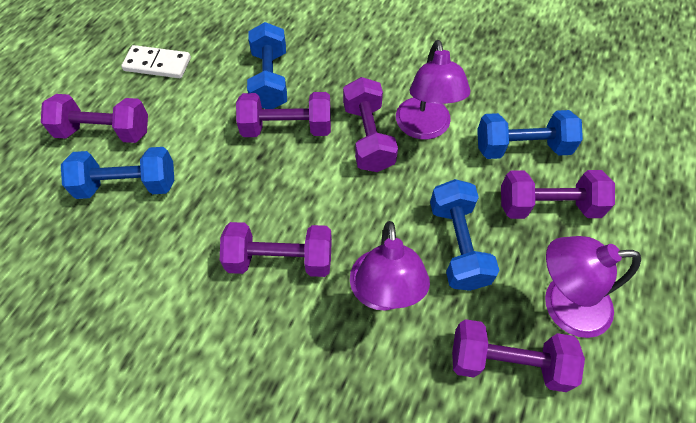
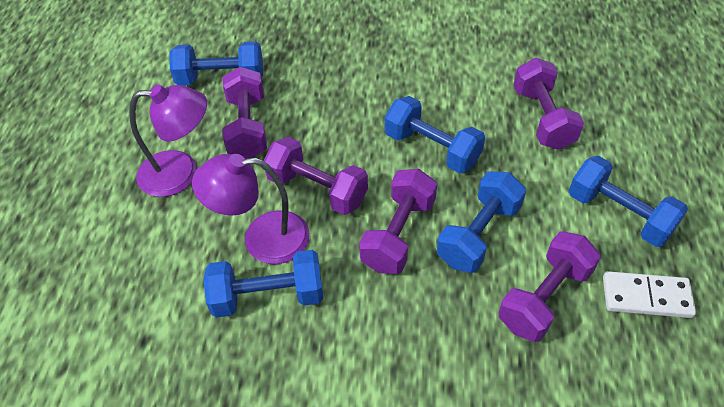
blue dumbbell: [61,147,174,199] [247,22,287,109] [430,179,499,291] [477,110,583,159] = 4 -> [170,41,263,86] [203,250,323,318] [385,96,485,173] [437,171,526,273] [569,156,688,247] = 5
purple dumbbell: [41,94,148,143] [220,222,332,277] [236,92,331,137] [343,77,398,172] [452,319,585,392] [501,170,615,219] = 6 -> [223,67,267,159] [264,137,368,215] [359,169,437,274] [498,232,601,342] [514,58,584,150] = 5
purple lamp: [350,221,430,311] [396,40,471,139] [545,236,641,338] = 3 -> [129,84,207,197] [192,154,310,264] = 2

